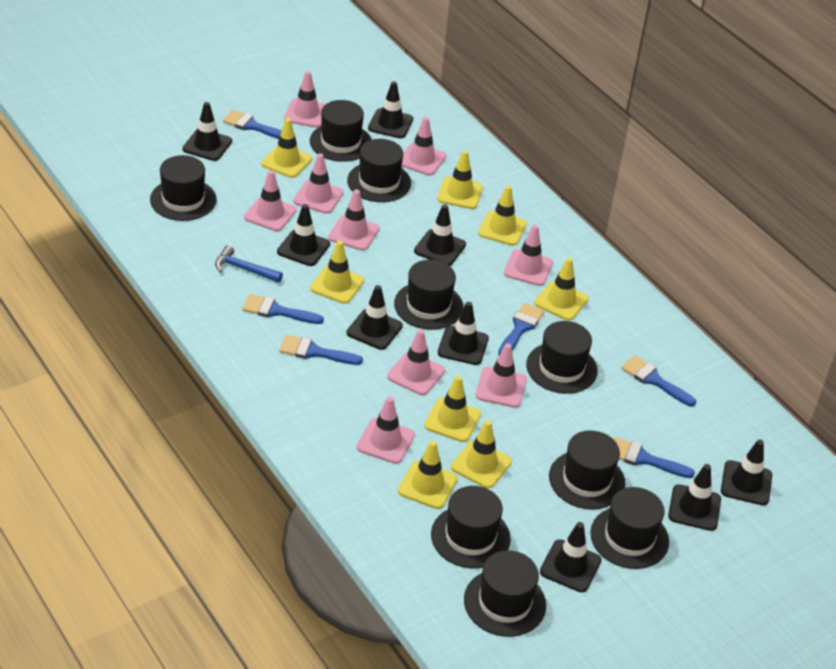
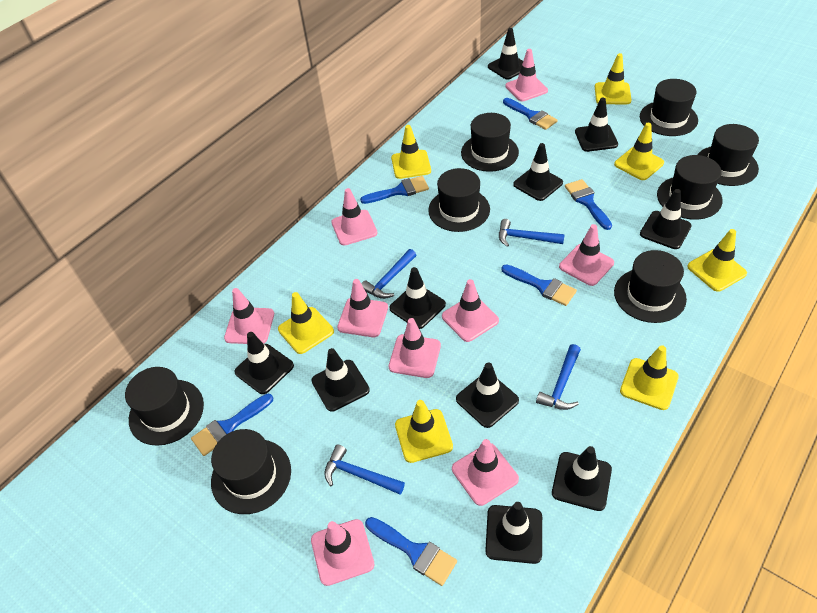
black hat: [150,155,217,221] [310,100,371,162] [347,139,411,202] [394,260,463,330] [431,486,511,568] [464,550,546,637] [526,321,598,394] [549,430,625,509] [590,487,669,569] = 9 -> [125,367,204,446] [211,429,291,514] [428,168,490,232] [461,113,519,172] [614,250,687,323] [640,79,698,136] [657,155,723,219] [697,124,759,186] = 8
black traffic cone: [182,102,232,161] [277,204,330,266] [347,285,403,350] [368,81,413,138] [414,204,466,266] [438,302,489,365] [540,522,602,592] [668,464,721,531] [721,439,772,505] = 9 -> [234,332,294,394] [311,348,370,412] [389,267,446,329] [456,362,519,428] [485,502,542,564] [488,28,523,80] [513,143,563,201] [552,446,612,511] [575,98,618,152] [640,189,692,249] = 10
blue hammer: [215,245,283,283] = 1 -> [324,445,405,495] [362,249,416,299] [499,219,565,247] [536,344,581,410] = 4
yellow traffic cone: [261,118,312,178] [310,240,364,304] [398,440,457,509] [424,376,481,442] [437,150,483,209] [451,420,512,488] [478,185,527,246] [534,258,589,321] = 8 -> [278,292,334,354] [391,125,431,179] [395,400,453,463] [595,53,632,104] [614,123,664,180] [620,345,679,410] [687,229,747,292] = 7

